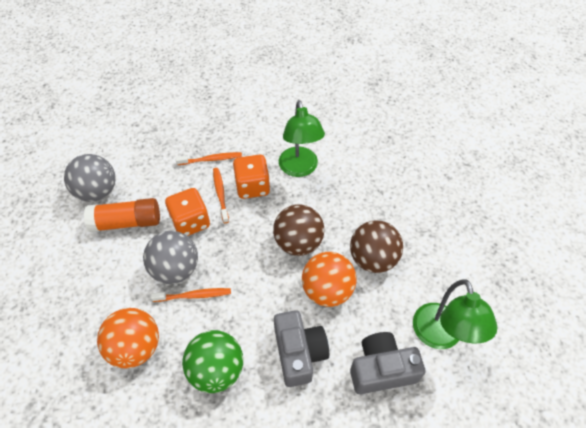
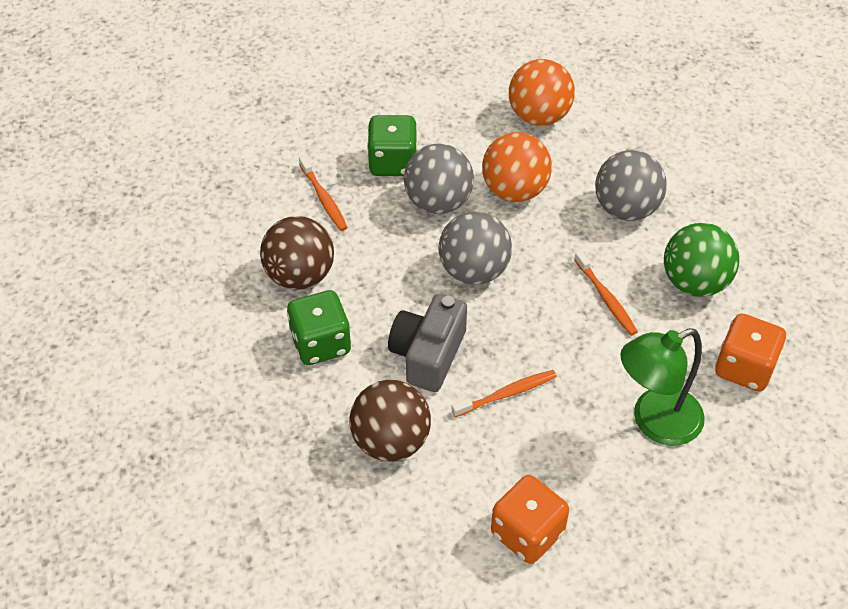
green dice: none = 0 -> [287,290,351,365] [367,115,417,176] = 2
green lamp: [279,100,325,177] [413,279,498,349] = 2 -> [620,328,705,446] = 1
grey ball: [64,154,116,202] [143,231,198,284] = 2 -> [404,144,474,214] [439,211,512,285] [595,150,667,221] = 3
grey camera: [274,310,329,387] [350,332,426,394] = 2 -> [388,294,467,392] = 1
orange glue stick: [84,198,160,232] = 1 -> none = 0

